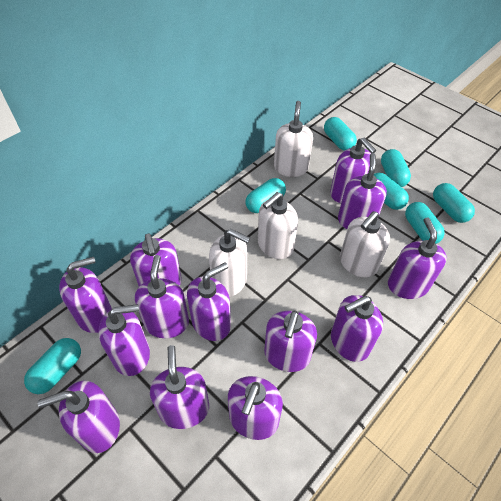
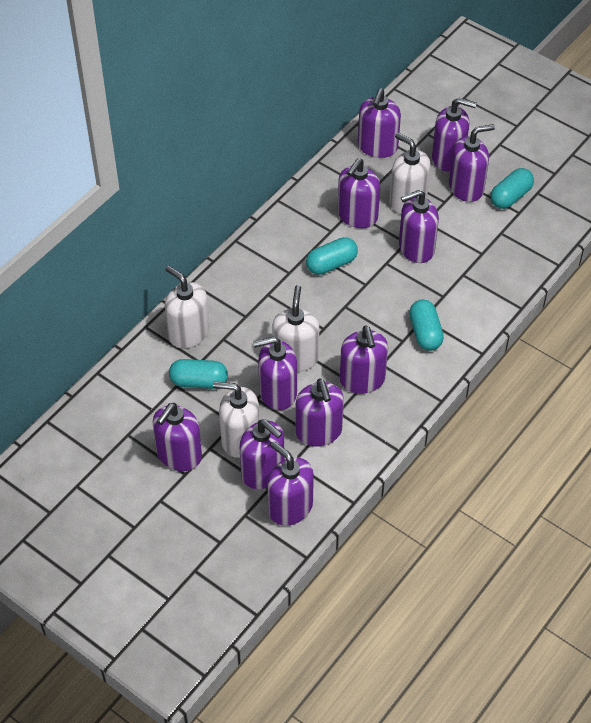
purple soap dispenser: [38,381,120,453] [59,257,112,333] [98,304,150,376] [130,234,182,287] [135,255,189,338] [150,345,209,429] [187,262,231,341] [228,376,283,440] [264,310,317,372] [330,138,376,203] [331,295,383,362] [338,153,387,229] [388,217,447,299] = 13 -> [153,403,202,471] [240,419,284,489] [253,337,297,410] [267,441,314,526] [296,379,344,447] [337,158,380,228] [340,326,388,394] [358,88,401,158] [399,190,439,263] [432,98,477,172] [449,124,495,202] = 11
turquoise capsule: [24,338,81,394] [245,178,286,213] [324,117,357,151] [374,173,409,210] [381,149,411,187] [405,202,445,244] [433,183,475,223] = 7 -> [169,359,228,389] [306,237,358,275] [409,300,444,351] [491,168,534,209] = 4

